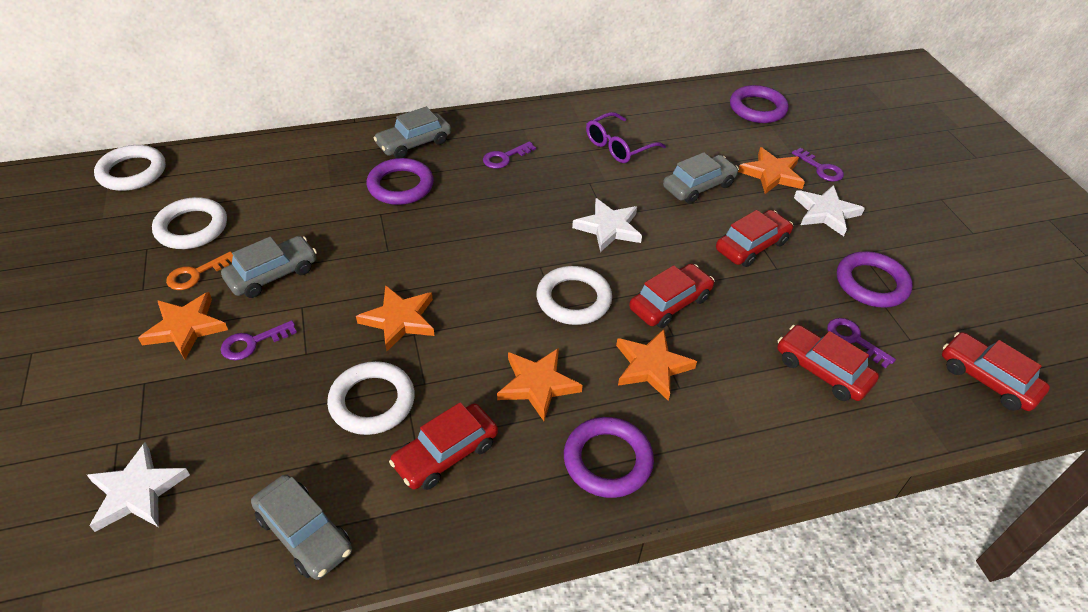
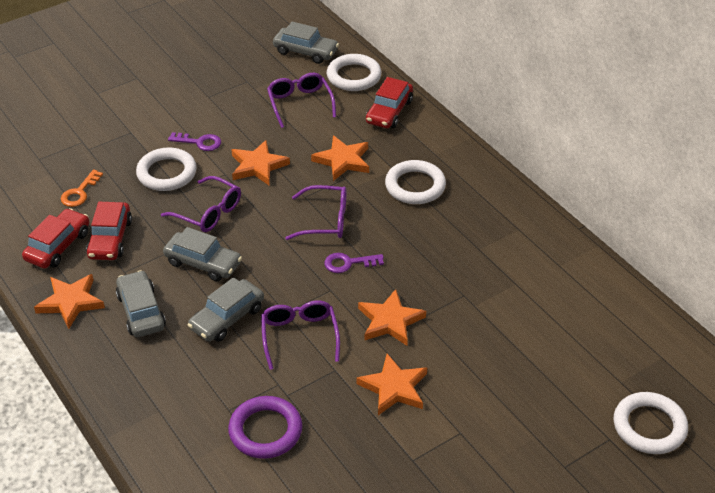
purple glasses: [586,112,666,163] = 1 -> [161,176,241,232] [261,300,340,370] [267,73,336,128] [285,185,346,240] = 4
purple key: [220,320,297,360] [483,141,536,169] [792,148,844,182] [827,318,896,368] = 4 -> [168,132,221,151] [324,253,384,273] = 2
purple ring: [367,158,434,205] [564,417,654,498] [730,85,788,123] [837,251,913,308] = 4 -> [228,396,302,459] = 1
red car: [389,402,498,490] [629,264,715,328] [716,210,793,267] [777,325,879,401] [942,332,1050,411] = 5 -> [22,208,89,269] [86,202,132,260] [366,77,413,128] = 3
white star: [87,442,190,532] [572,198,642,252] [794,185,865,236] = 3 -> none = 0

